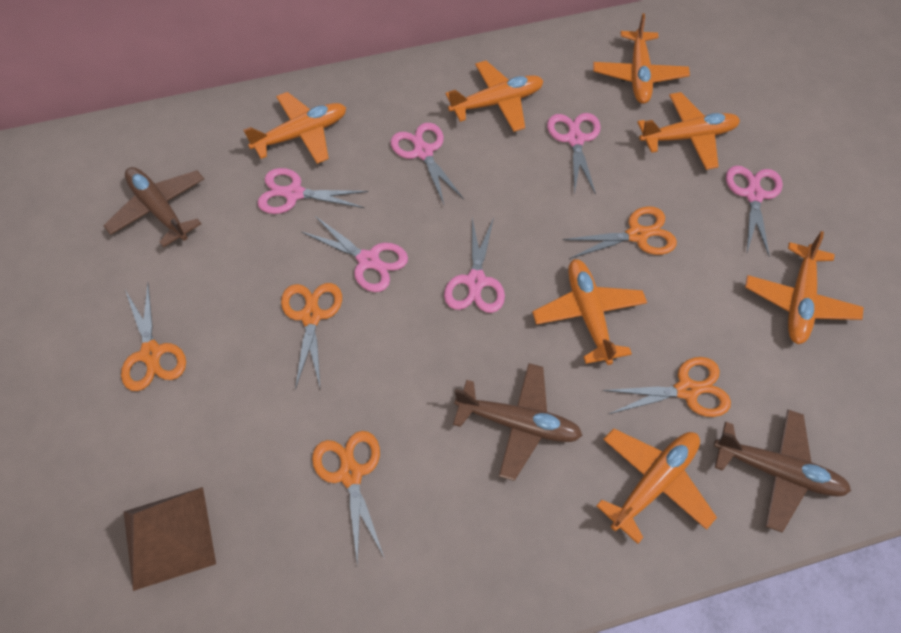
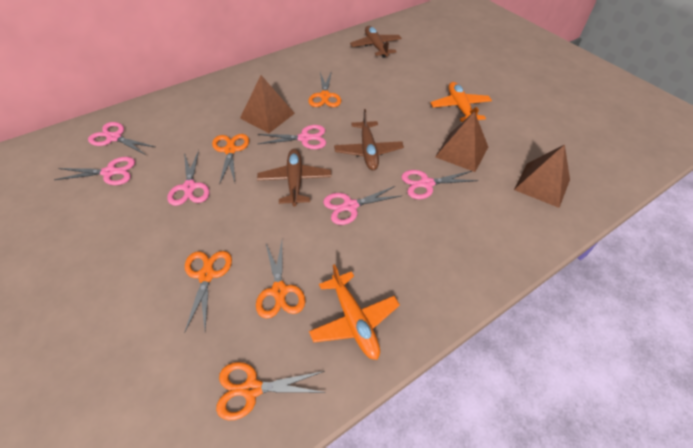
brown pyramid: [123,487,216,591] = 1 -> [240,75,295,133] [435,111,488,172] [514,144,570,208] = 3
orange plane: [243,92,346,164] [445,61,543,132] [532,259,647,365] [593,13,690,104] [596,428,717,544] [637,92,740,170] [745,231,864,344] = 7 -> [309,264,400,360] [431,82,492,122] = 2

